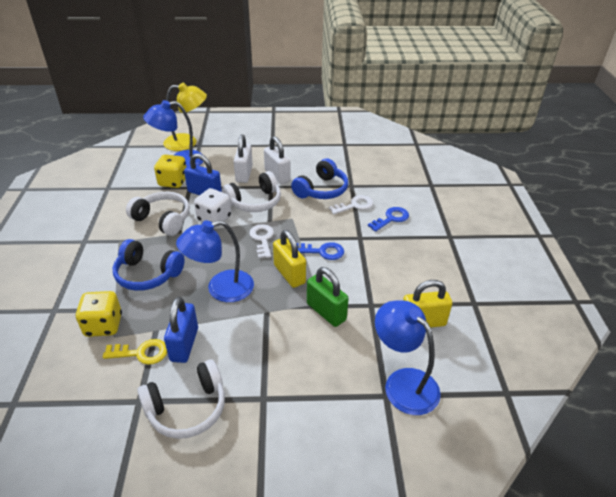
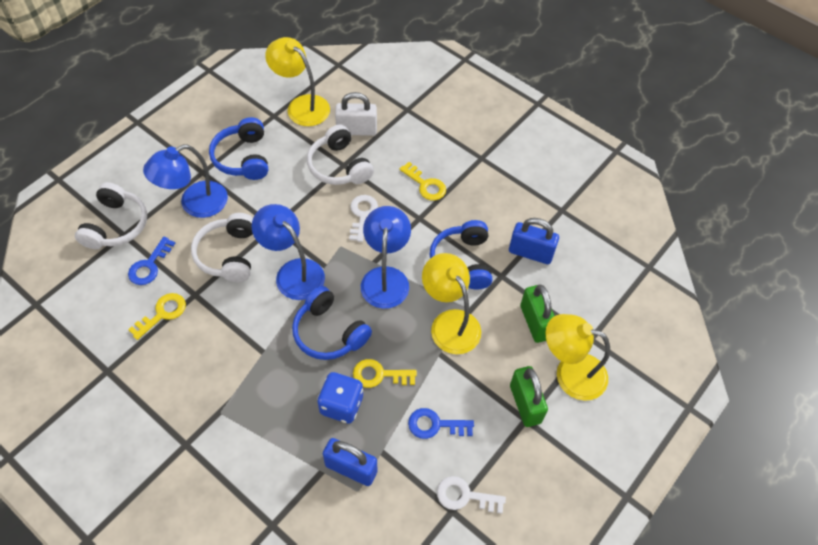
blue dice: none = 0 -> [317,372,363,424] = 1
blue headphones: [113,239,184,291] [291,159,348,199] = 2 -> [209,117,268,180] [292,286,372,360] [430,220,492,290] = 3
green padlock: [307,267,349,327] = 1 -> [510,366,548,427] [520,285,555,343] = 2
white dice: [194,188,231,227] = 1 -> none = 0
white padlock: [234,134,253,183] [264,136,291,184] = 2 -> [335,92,377,136] = 1
yellow dice: [76,291,122,337] [154,155,186,188] = 2 -> none = 0
yellow key: [103,339,167,365] = 1 -> [128,293,186,340] [353,359,417,388] [400,162,446,200] = 3
yellow lamp: [163,83,207,151] = 1 -> [265,37,330,126] [422,253,481,354] [545,314,610,401] = 3
yellow padlock: [273,230,306,288] [403,280,452,328] = 2 -> none = 0

